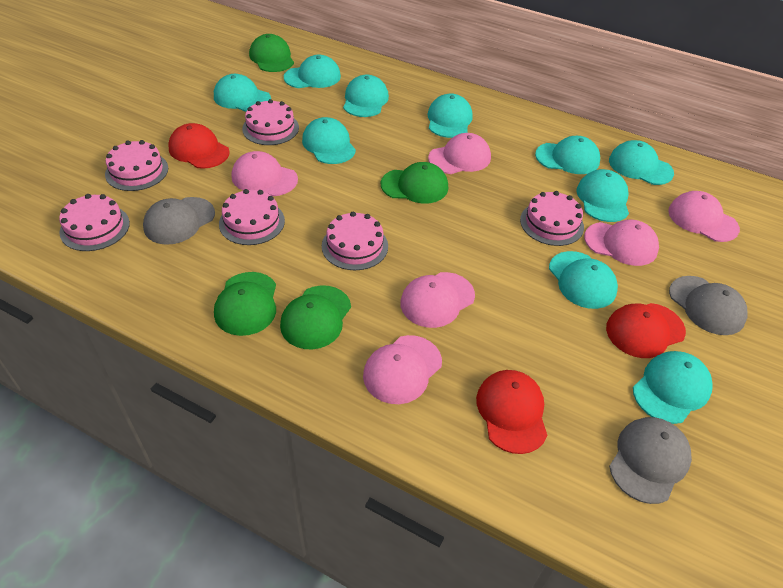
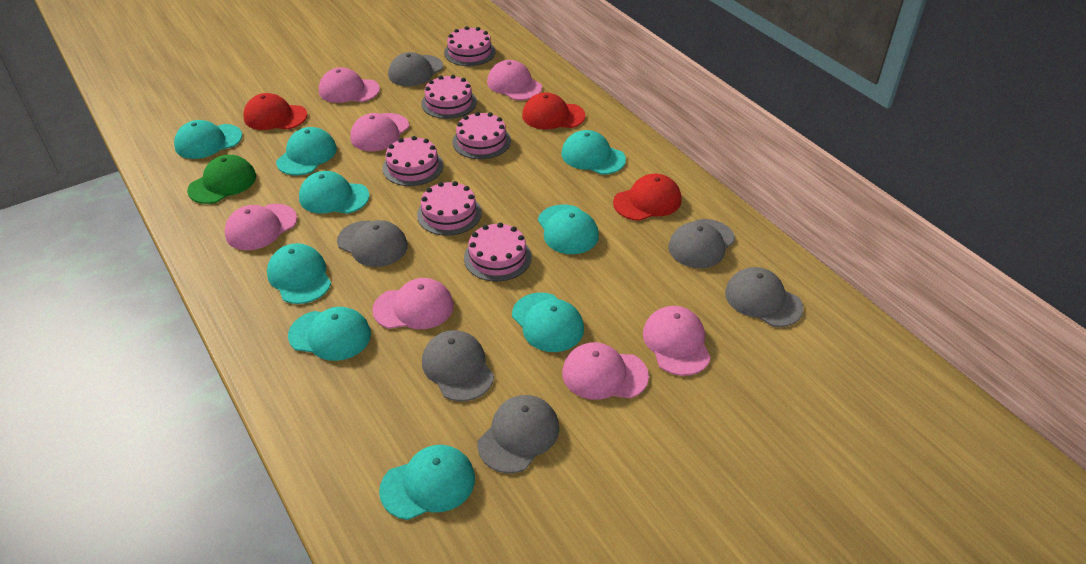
green cap: [214,272,276,336] [249,34,294,72] [280,285,351,349] [381,162,448,204] = 4 -> [187,155,256,204] = 1
grey cap: [143,197,215,245] [609,417,692,504] [669,276,747,335] = 3 -> [337,220,408,267] [388,52,443,86] [422,330,494,401] [478,395,559,473] [668,219,735,268] [725,267,804,327] = 6
pink cap: [232,151,298,196] [363,335,442,404] [400,272,475,328] [428,133,491,174] [584,219,659,266] [668,191,740,242] = 6 -> [224,204,297,250] [319,67,380,103] [351,113,409,151] [372,278,454,329] [487,60,542,100] [562,342,649,400] [643,306,711,376] = 7
turquoise cap: [214,74,271,112] [284,55,341,88] [302,117,356,164] [343,74,389,117] [428,93,473,138] [535,136,600,174] [549,251,618,309] [577,169,629,222] [609,140,674,185] [633,351,713,424] = 10 -> [174,120,242,159] [267,243,331,304] [276,127,337,175] [288,307,371,361] [299,171,369,214] [379,445,475,520] [512,292,584,352] [538,204,599,254] [561,130,626,174] = 9

